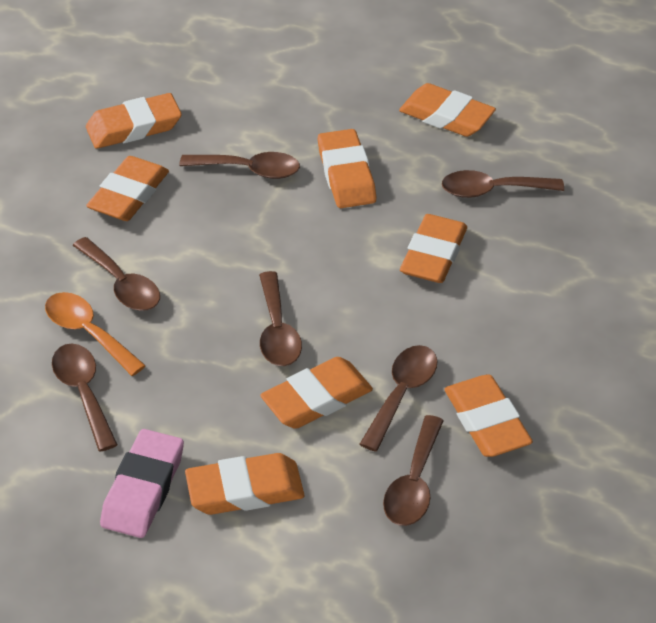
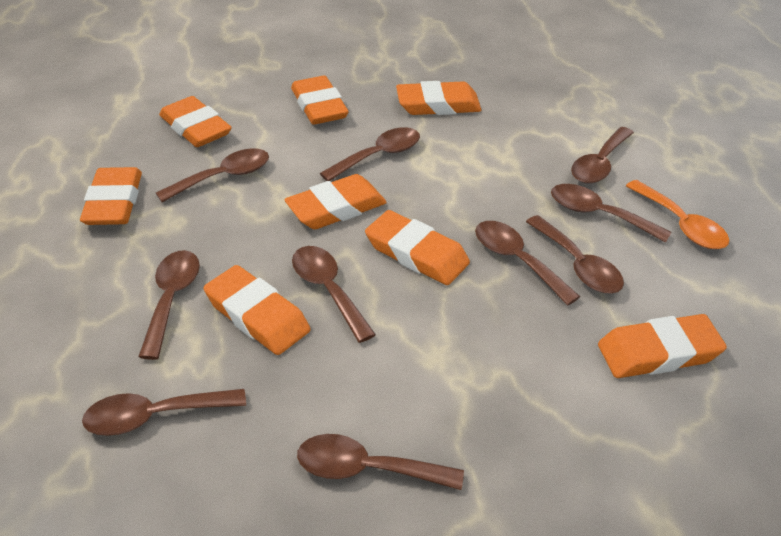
brown spoon: [52,343,118,452] [73,237,160,311] [179,152,300,179] [259,271,302,366] [359,345,437,452] [383,415,444,526] [442,170,564,198] = 7 -> [82,389,246,436] [138,250,200,360] [156,148,269,202] [292,246,376,343] [297,434,464,490] [320,127,420,181] [475,221,580,305] [526,215,624,293] [551,184,672,243] [571,127,634,184] = 10
pink eraser: [100,429,184,538] = 1 -> none = 0

